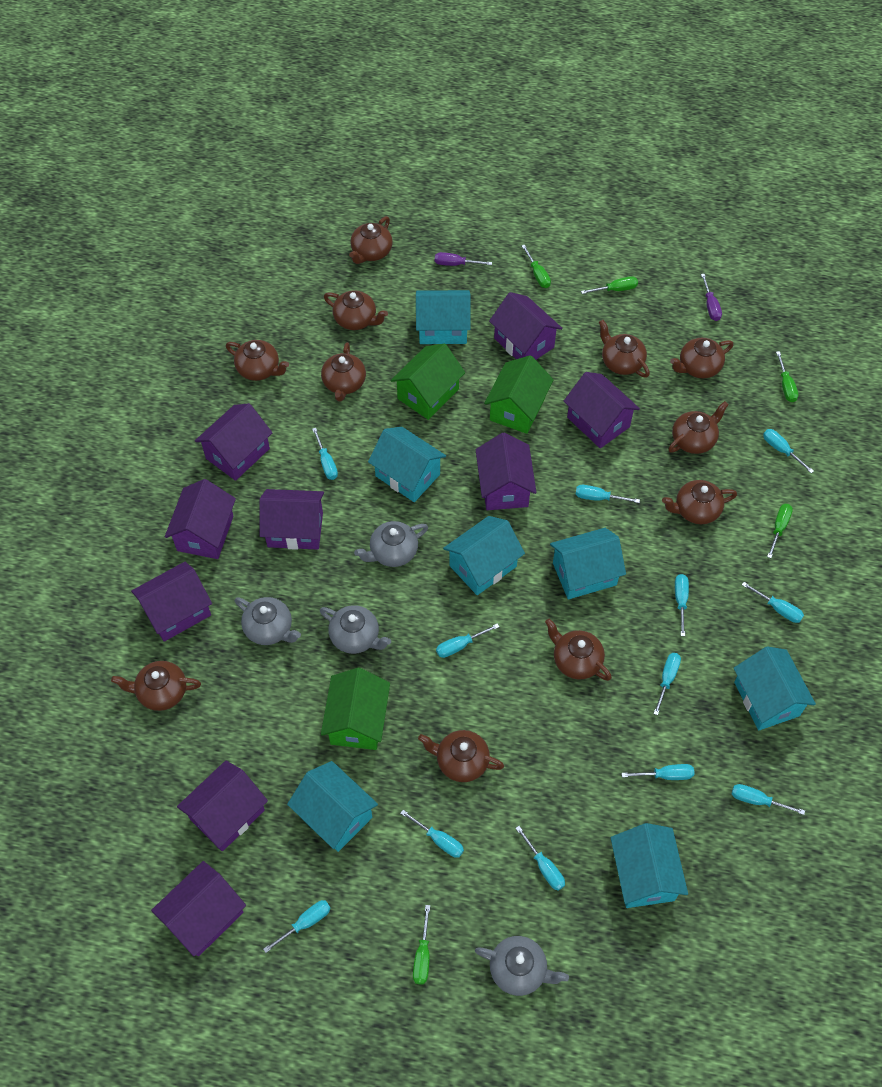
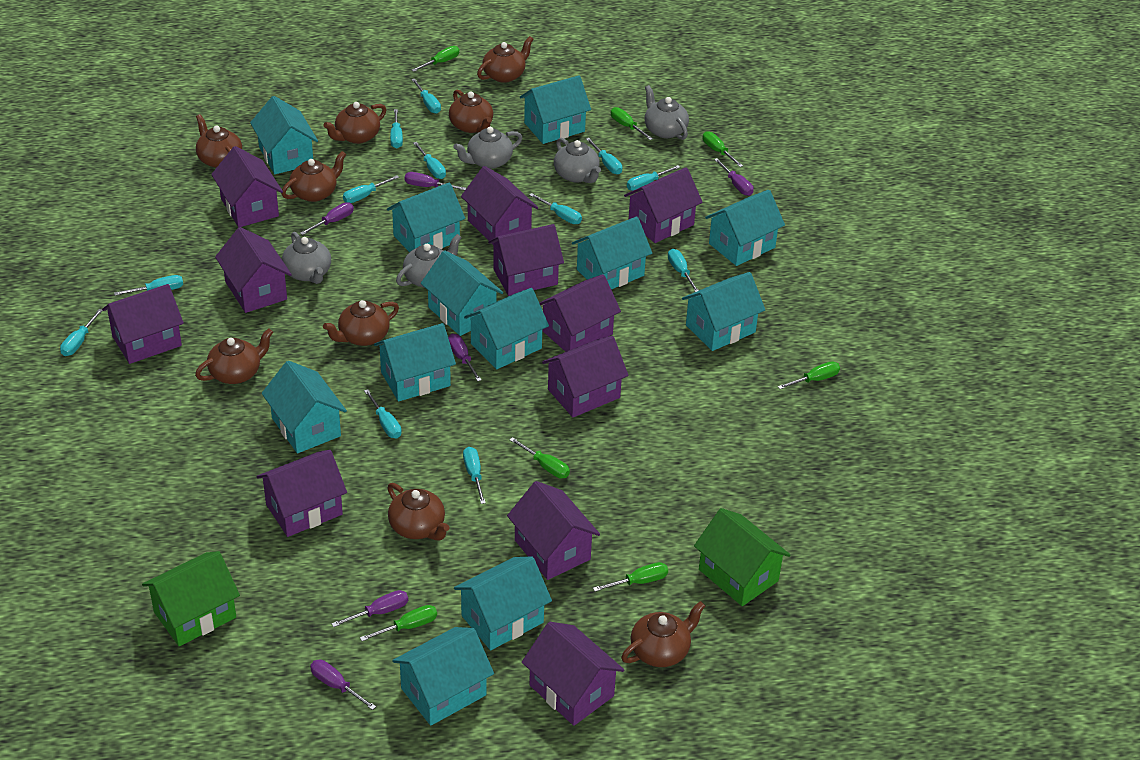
brown teapot: [111,661,201,711] [226,340,289,381] [321,342,366,402] [324,290,388,330] [349,216,392,264] [418,730,504,782] [545,618,612,681] [599,320,650,378] [662,480,737,524] [668,401,729,454] [670,338,733,378] = 11 -> [195,328,273,384] [196,114,242,168] [281,151,346,202] [323,102,386,144] [323,300,399,346] [387,483,449,541] [449,90,493,133] [477,36,534,83] [621,601,705,667] = 9
green house: [321,668,390,750] [391,344,465,420] [484,355,554,434] = 3 -> [142,551,240,646] [694,508,790,606] = 2
green screwdriver: [413,905,430,984] [522,245,551,288] [581,276,638,294] [767,504,793,558] [776,351,798,402] = 5 -> [360,605,437,641] [412,46,459,72] [510,437,570,478] [593,562,668,592] [611,107,653,140] [703,131,743,167] [778,361,840,389] = 7
grey teapot: [234,597,301,645] [320,605,391,654] [354,521,428,567] [475,936,569,996] = 4 -> [282,232,331,284] [396,234,462,288] [453,127,522,169] [554,138,601,183] [645,85,689,140] = 5
purple house: [131,562,212,642] [151,861,246,956] [165,479,236,559] [177,761,268,851] [195,403,273,481] [260,489,324,550] [476,432,537,510] [489,292,563,360] [564,372,640,448] = 9 -> [102,284,184,364] [211,146,283,227] [215,227,292,313] [257,450,347,537] [461,166,538,244] [488,224,564,296] [507,481,600,580] [522,622,624,726] [539,274,621,352] [542,336,629,417] [624,167,703,243] = 11
purple screwdriver: [435,252,492,266] [701,274,722,321] = 2 -> [300,202,354,235] [310,660,376,710] [331,590,408,627] [405,172,466,190] [448,334,482,382] [714,158,754,196] = 6
turquoise house: [287,761,378,852] [368,427,446,502] [416,290,470,344] [443,516,525,595] [550,528,626,599] [611,823,688,908] [734,646,816,730] = 7 -> [250,96,318,174] [262,361,347,453] [374,323,456,402] [387,182,465,252] [392,627,494,726] [421,250,503,336] [454,556,552,650] [464,288,549,369] [520,75,591,144] [572,217,652,290] [682,272,765,351] [705,190,785,266] = 12

